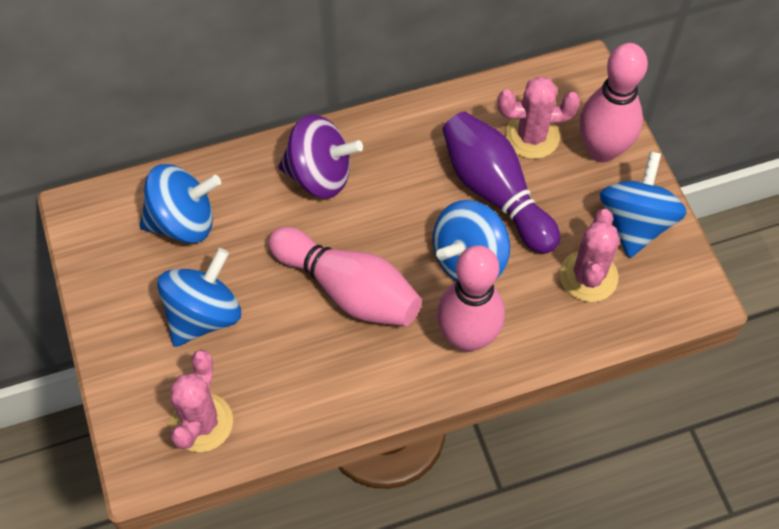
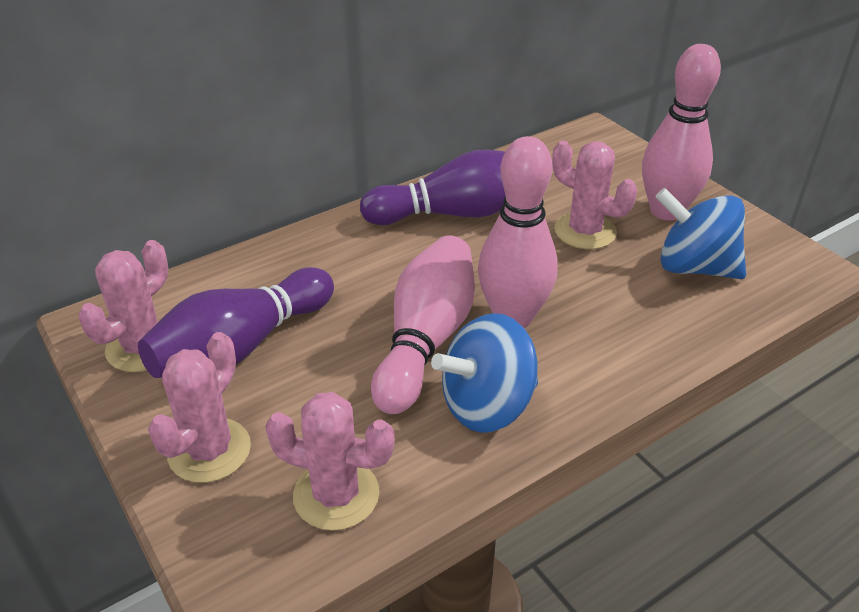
blue spinning top: [140,164,221,243] [157,248,241,347] [433,200,510,281] [600,151,687,258] = 4 -> [431,313,538,433] [655,188,746,279] = 2
pink cactus: [170,350,233,452] [497,76,580,159] [560,209,620,302] = 3 -> [78,240,168,372] [148,332,251,483] [265,392,395,531] [552,141,637,249] = 4
purple bowling pin: [442,111,560,254] = 1 -> [138,267,334,378] [360,149,505,225] = 2
purple spinning top: [278,115,363,198] = 1 -> none = 0

